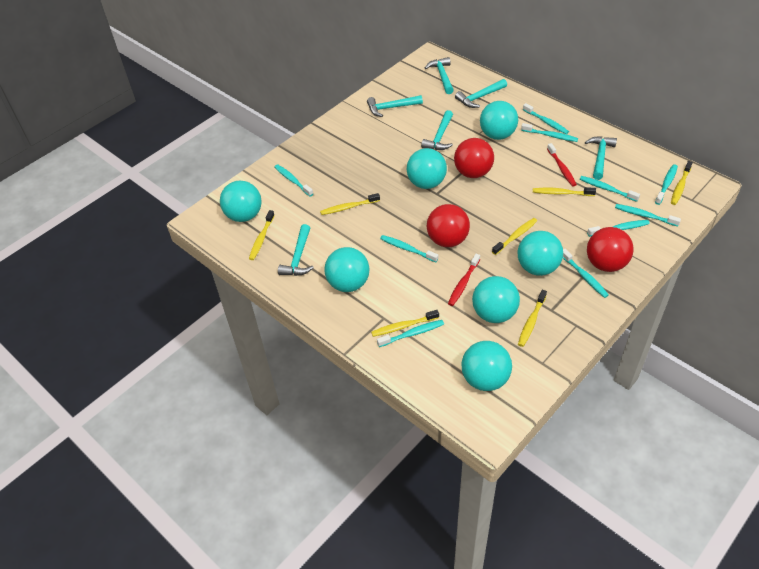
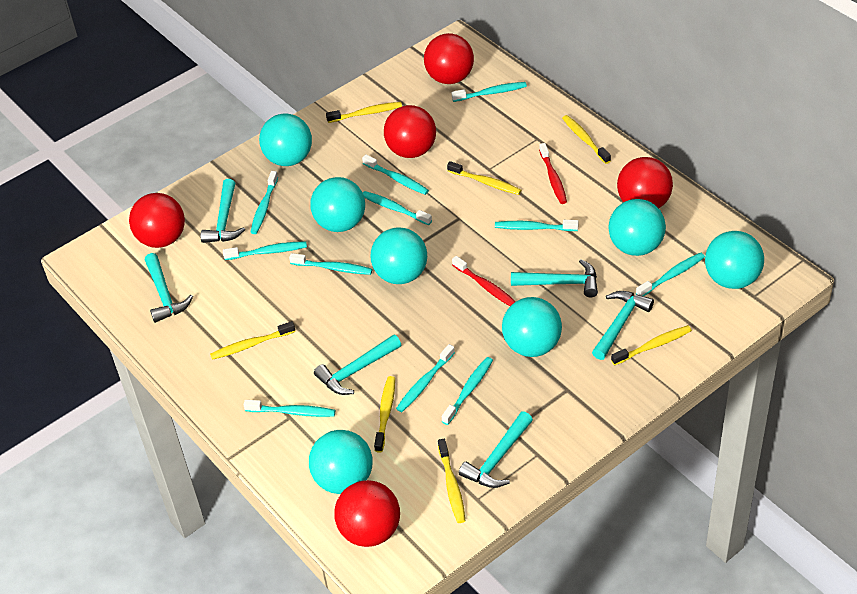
red ball: [427,204,470,247] [454,138,494,178] [587,227,634,272] = 3 -> [129,193,185,248] [334,480,400,547] [384,105,436,158] [424,33,474,84] [617,157,673,208] = 5
turquoise toothbrush: [274,164,313,196] [377,320,444,347] [380,235,438,262] [521,123,578,142] [523,103,569,134] [563,249,609,298] [580,176,640,202] [587,220,650,237] [615,204,681,226] [655,164,678,205] = 10 -> [223,241,307,260] [244,400,335,417] [250,171,278,234] [289,253,372,275] [362,154,429,195] [363,191,432,225] [396,344,455,412] [442,357,493,425] [452,82,527,102] [495,220,579,231] [636,253,705,296] = 11

